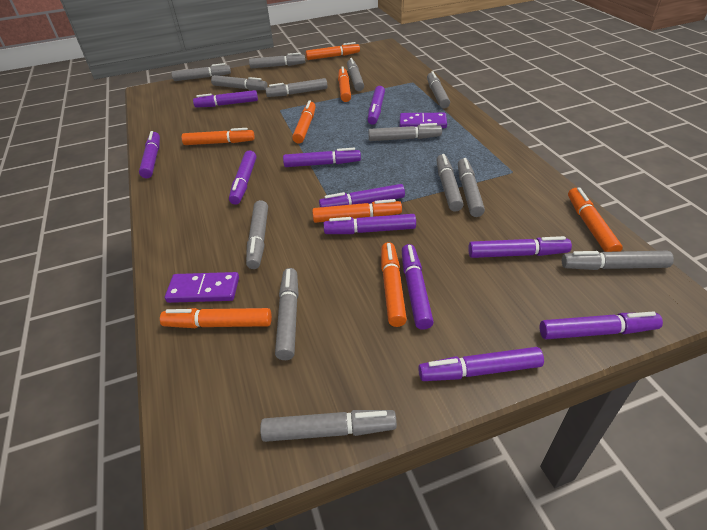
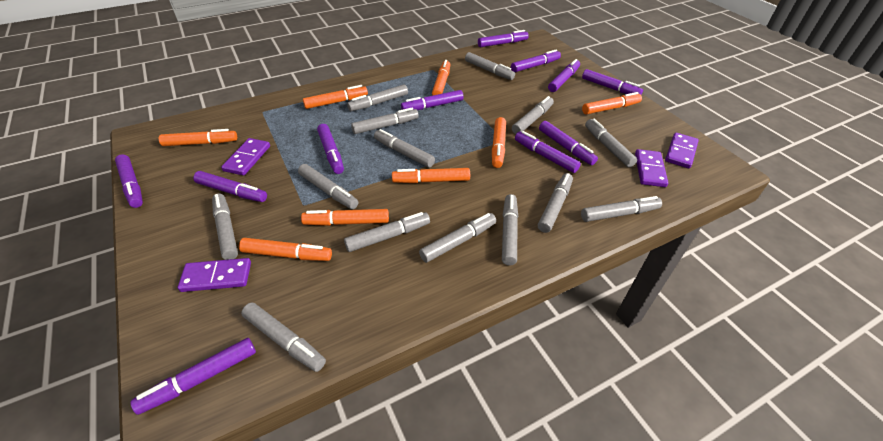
grey marker: [172,63,231,81] [211,75,268,90] [246,200,268,269] [249,53,305,68] [260,410,397,442] [265,78,328,97] [275,268,299,360] [347,58,364,91] [368,123,442,141] [427,71,450,108] [436,154,463,212] [458,158,485,217] [562,251,674,270] = 13 -> [212,193,238,260] [241,303,326,372] [298,164,358,209] [344,212,430,252] [347,84,408,111] [351,108,419,134] [374,129,435,168] [419,213,496,263] [465,52,515,80] [502,194,518,266] [512,96,554,134] [538,173,573,233] [581,196,662,222] [585,119,637,167] = 14
purple domino: [165,272,239,303] [400,113,447,128] = 2 -> [178,258,251,292] [221,138,270,175] [635,149,668,187] [665,133,699,168] = 4

